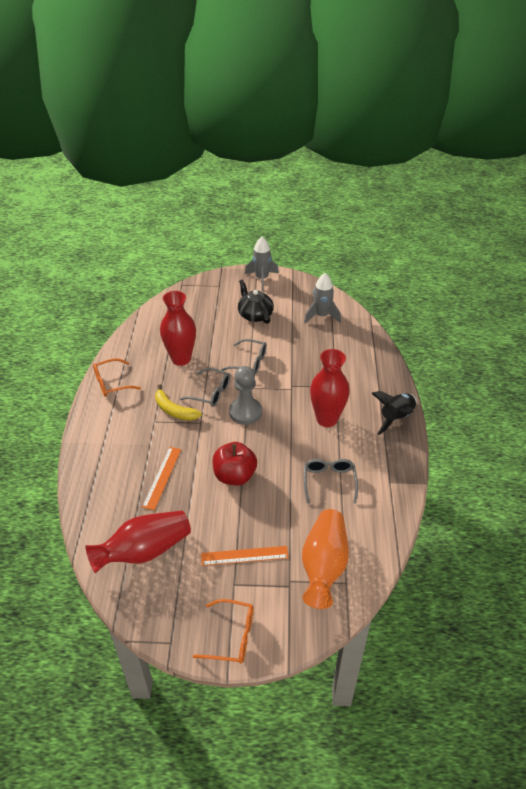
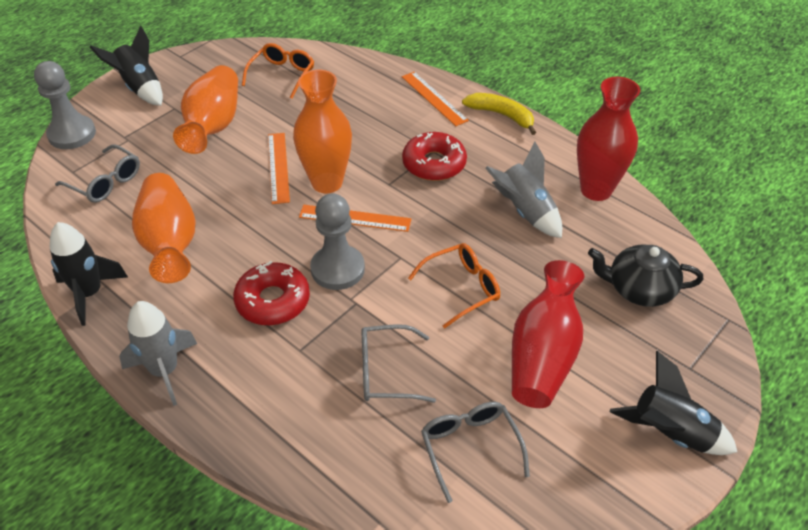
black rocket: [371,391,417,435] = 1 -> [50,222,128,326] [90,26,163,106] [610,351,737,455] = 3
grey pawn: [229,366,262,425] = 1 -> [34,61,96,149] [310,193,365,290] = 2
orange ruler: [142,447,181,510] [201,546,289,566] = 2 -> [268,133,290,204] [299,205,411,232] [402,72,469,126] = 3
orange vase: [302,509,349,609] = 1 -> [132,173,195,283] [173,65,238,154] [293,70,352,193] = 3
red apple: [213,442,257,485] = 1 -> none = 0
red donut: none = 0 -> [233,261,310,325] [402,132,467,181] = 2
red vase: [85,510,191,573] [160,291,196,366] [310,349,350,427] = 3 -> [512,260,584,408] [577,77,640,201] = 2

